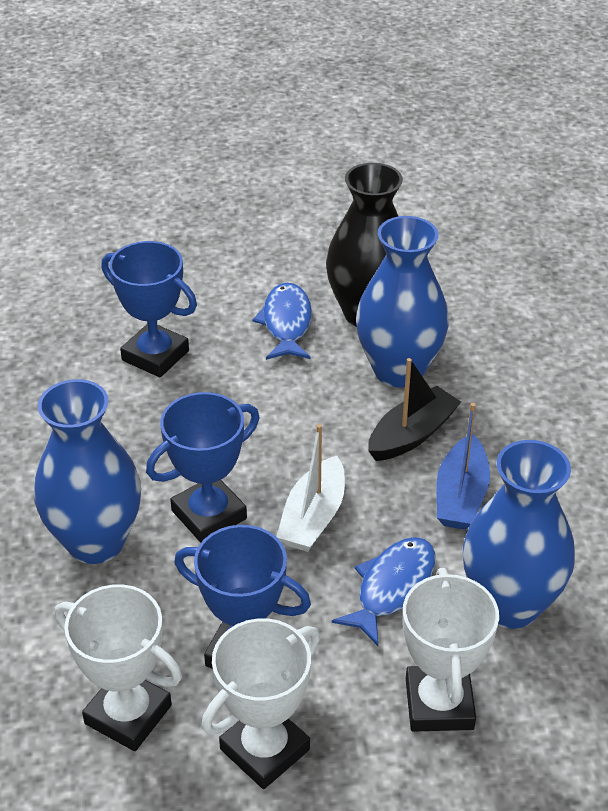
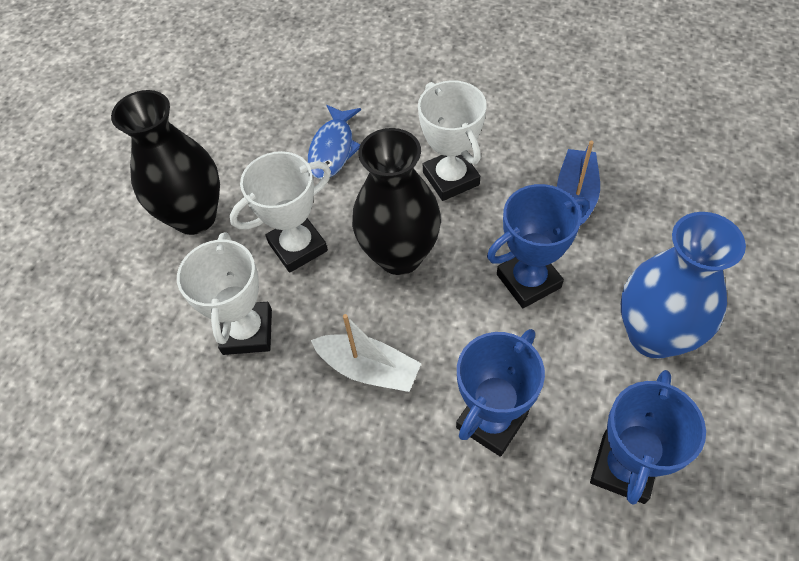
black boat: [368,358,461,461] = 1 -> none = 0
black vase: [326,163,403,327] = 1 -> [111,90,220,235] [352,128,441,275] = 2
blue fish: [253,283,312,360] [332,537,435,646] = 2 -> [308,105,361,179] = 1
blue vase: [34,379,141,564] [356,216,449,387] [463,440,575,629] = 3 -> [621,212,746,359] = 1

